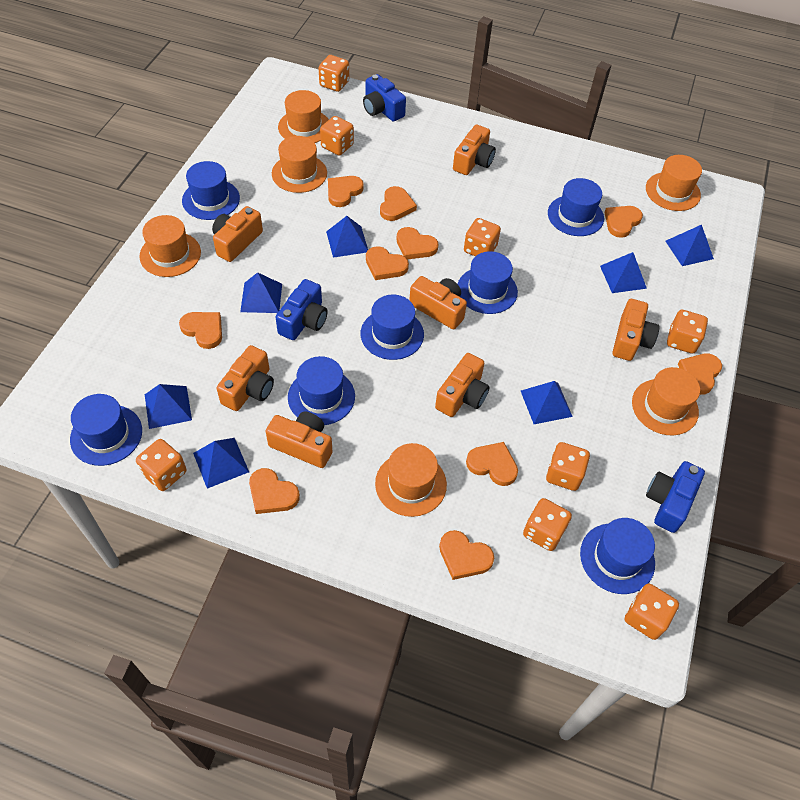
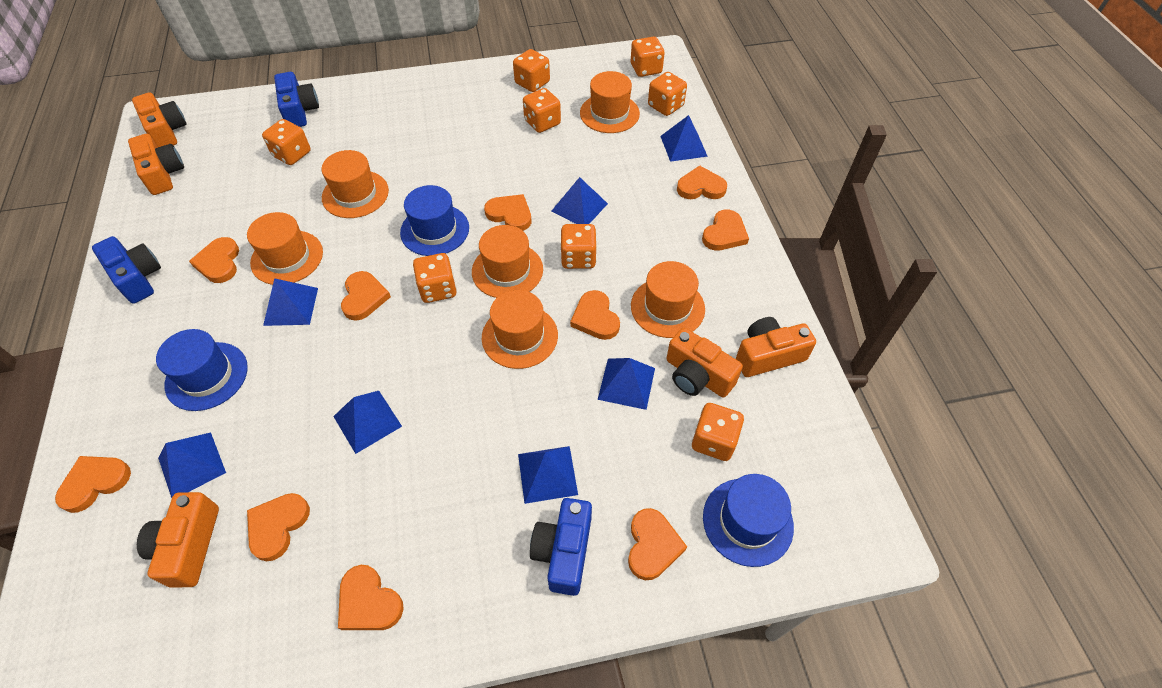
blue hat: [70,394,142,466] [182,161,240,220] [288,356,355,425] [360,295,424,360] [458,251,518,314] [548,178,604,236] [580,518,655,594] = 7 -> [156,329,248,411] [400,185,469,256] [703,474,794,567] = 3
orange camera: [212,206,263,262] [217,345,274,411] [266,412,333,468] [409,276,467,329] [435,353,490,417] [453,125,496,175] [612,299,660,361] = 7 -> [128,134,184,195] [132,92,187,147] [137,492,219,588] [666,328,743,398] [736,317,816,377] = 5

